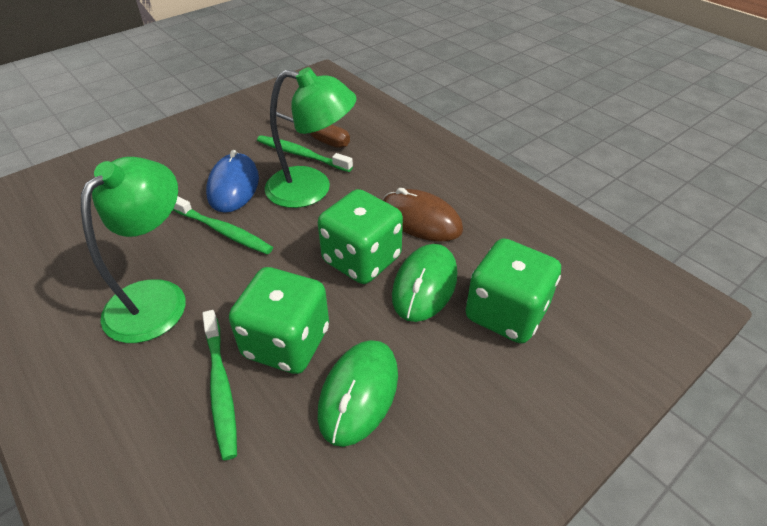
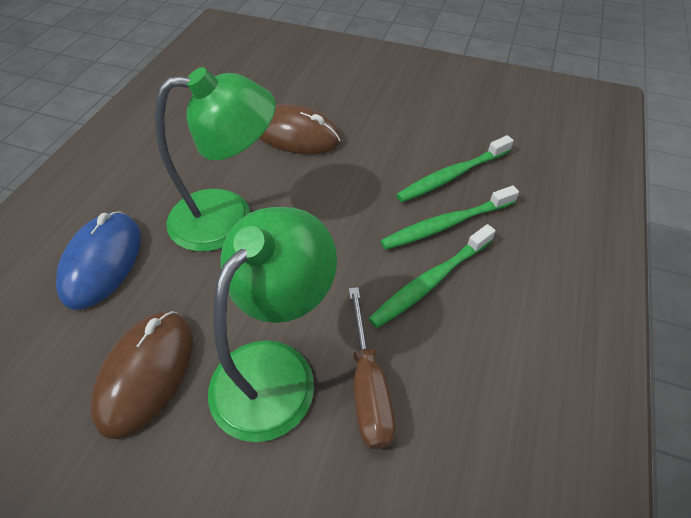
brown mouse: [383,188,463,242] = 1 -> [90,311,193,439] [259,104,341,154] = 2
green dice: [229,267,329,374] [318,189,403,284] [465,238,561,343] = 3 -> none = 0
green mouse: [318,340,398,447] [392,244,457,322] = 2 -> none = 0

